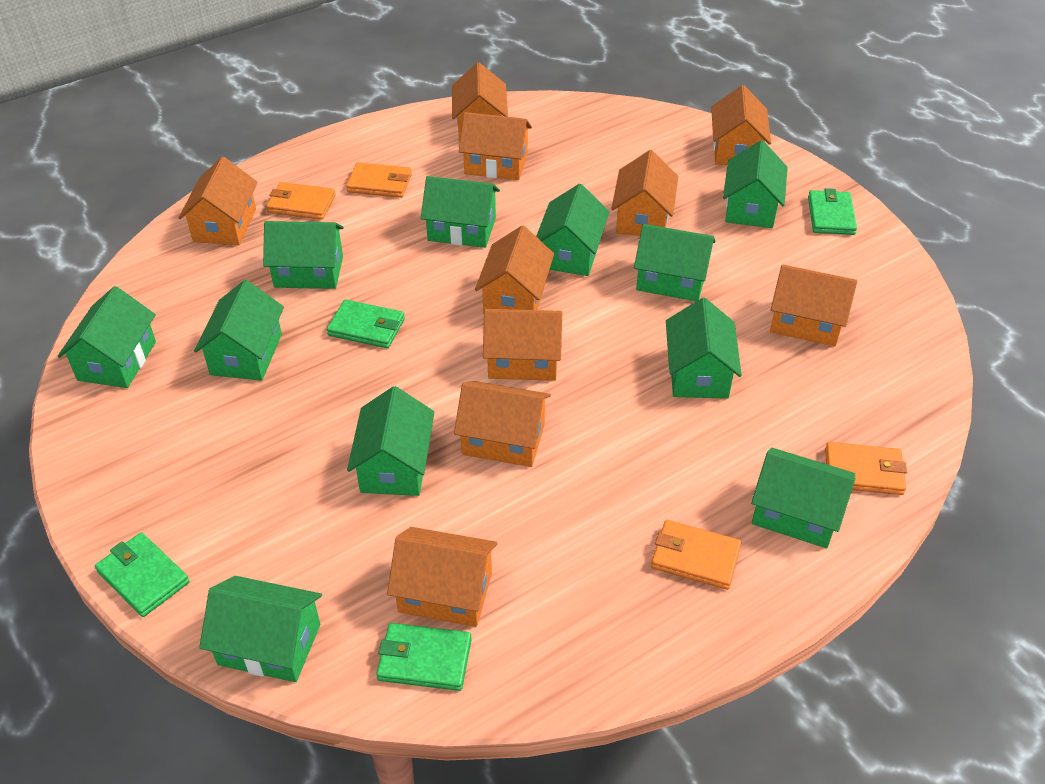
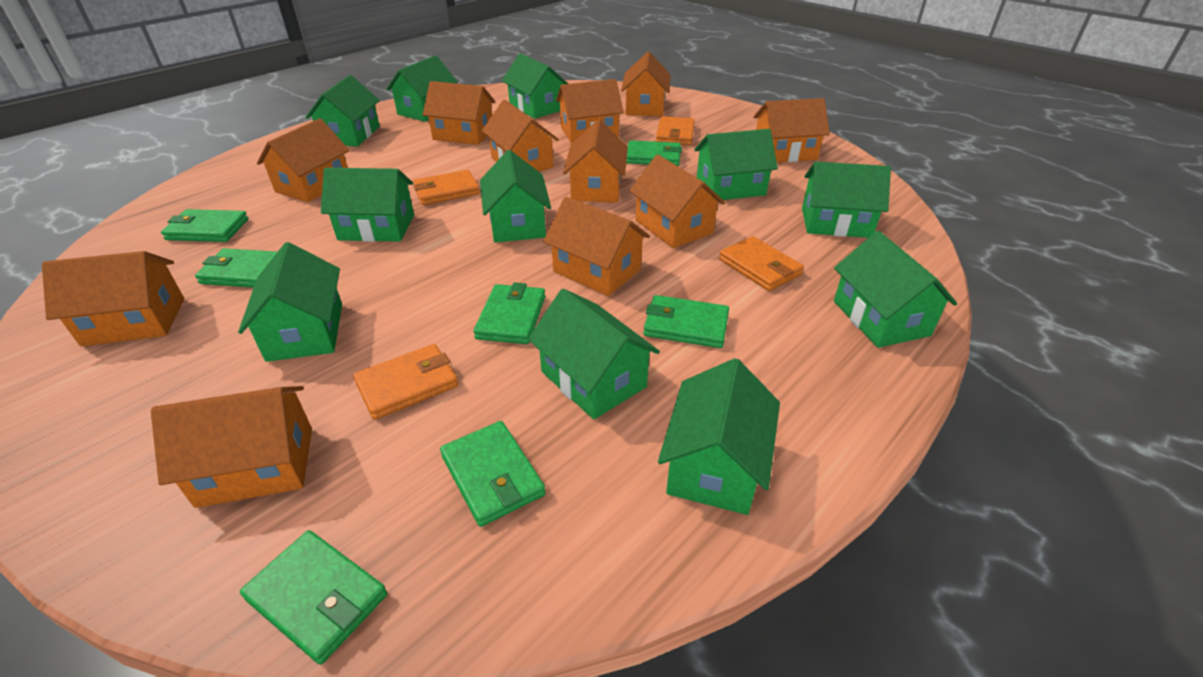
green wallet: [95,532,190,617] [327,299,405,348] [376,623,472,691] [808,188,857,235] = 4 -> [161,209,248,242] [195,248,277,288] [240,530,387,665] [440,421,546,527] [474,282,545,344] [626,140,682,166] [644,295,729,348] = 7
orange house: [179,157,258,245] [387,527,497,627] [452,62,508,141] [454,381,551,467] [459,112,532,180] [475,226,554,314] [483,309,562,381] [611,150,678,236] [711,85,771,165] [770,264,857,347] = 10 -> [42,251,184,346] [151,386,312,508] [257,118,350,202] [423,81,496,145] [482,100,559,171] [543,197,650,296] [556,79,624,143] [563,119,628,203] [621,52,670,116] [629,155,725,248] [753,98,830,162] = 11

